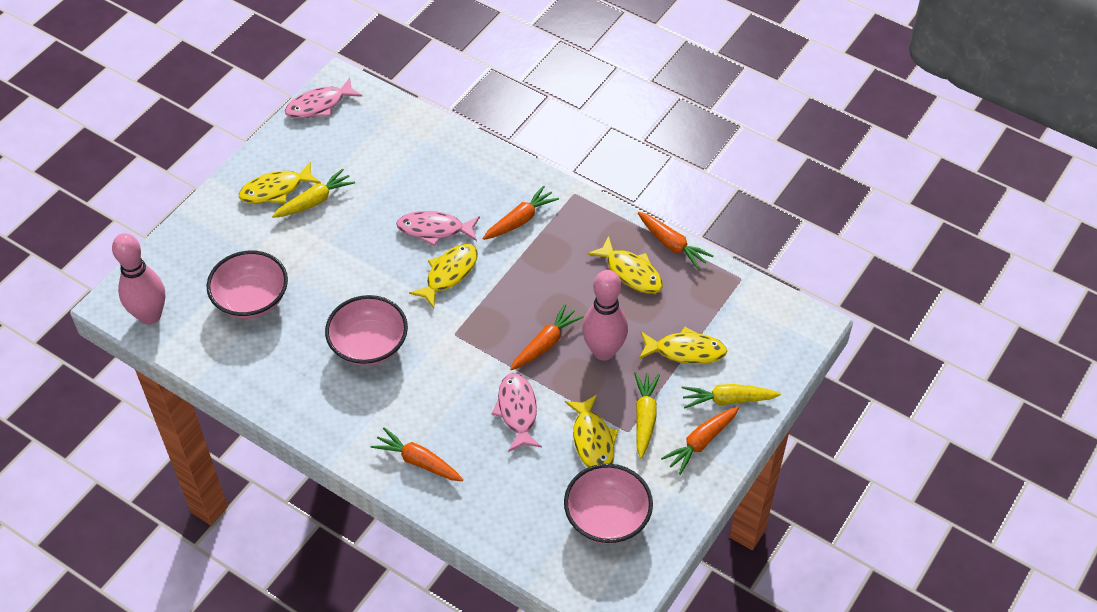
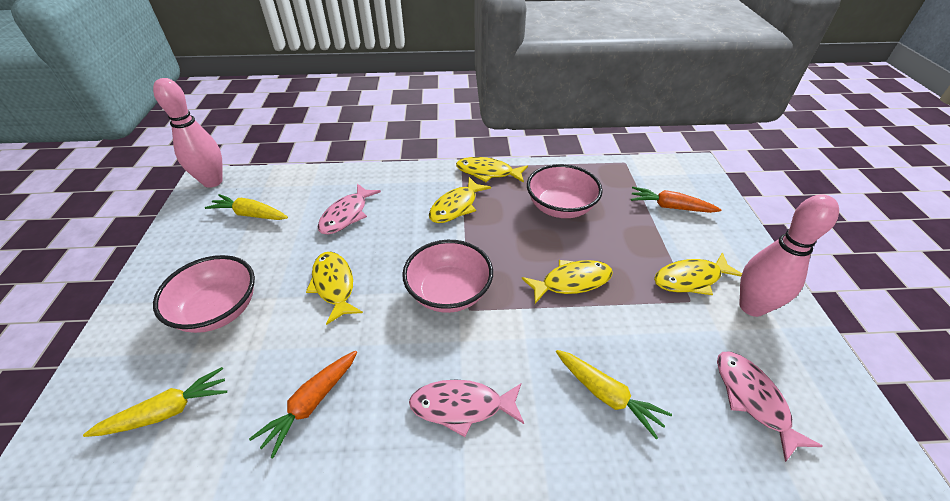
orange carrot: [371,427,464,481] [482,186,559,240] [510,304,584,370] [638,212,713,270] [661,406,739,475] = 5 -> [249,351,357,458] [631,187,722,213] = 2

